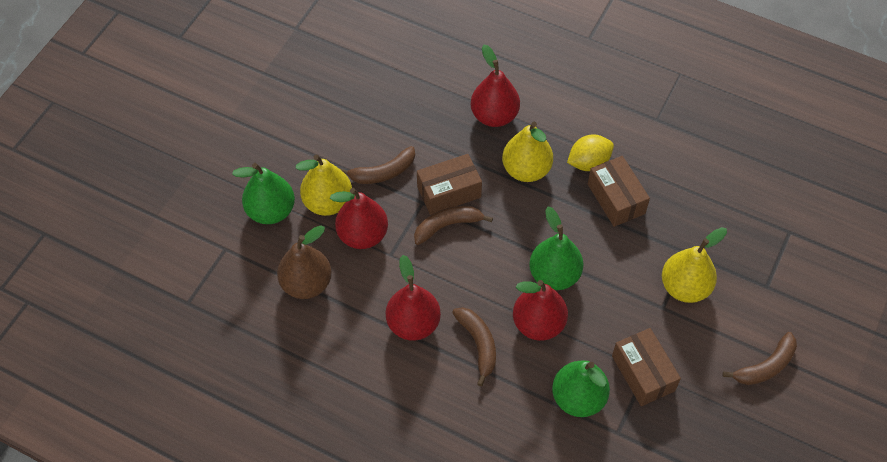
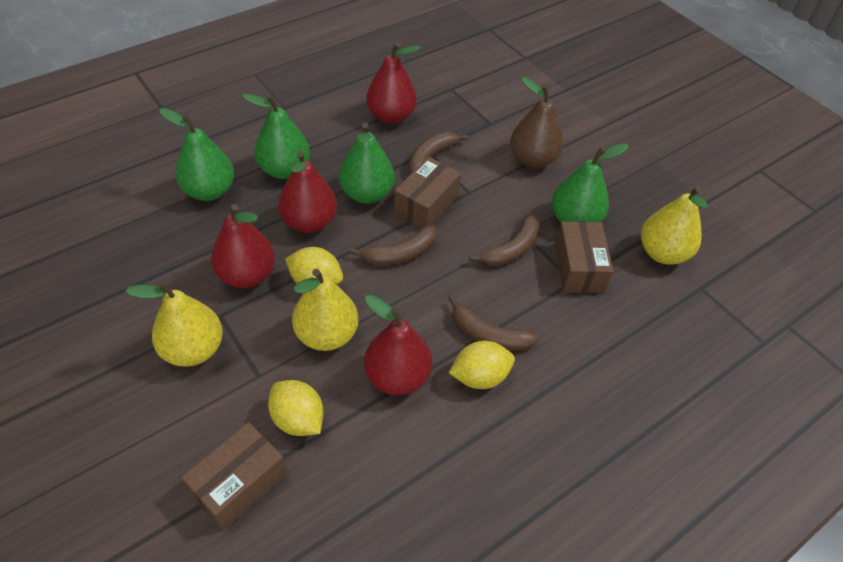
green pear: [232,163,295,224] [529,206,583,290] [552,360,610,417] = 3 -> [159,108,234,201] [242,93,310,179] [339,122,395,204] [552,143,629,222] = 4
yellow lemon: [567,134,614,171] = 1 -> [268,380,324,436] [285,247,343,285] [449,341,515,389] = 3

